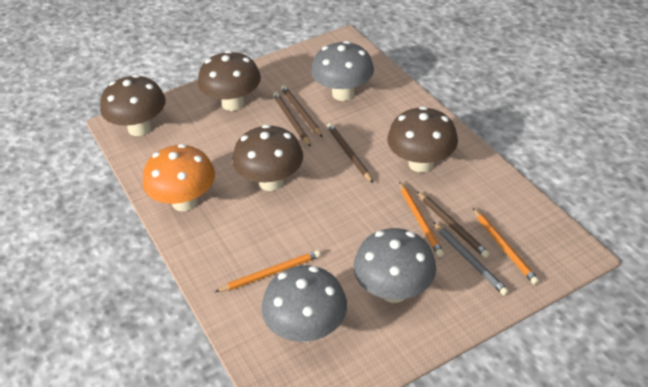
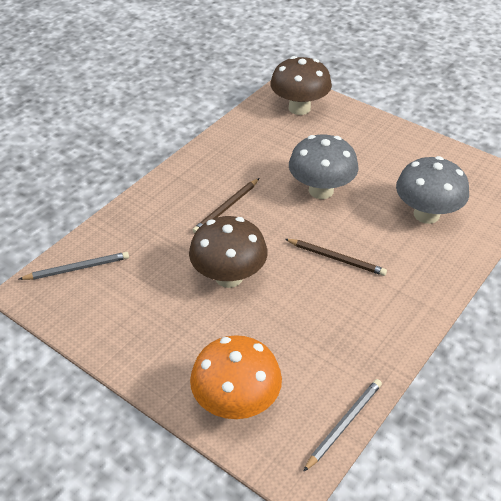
brown mushroom: [100,74,166,136] [198,50,261,111] [233,124,303,191] [387,106,458,172] = 4 -> [189,216,267,288] [270,56,332,115] = 2
brown pencil: [273,92,311,147] [281,85,322,137] [327,123,373,183] [417,191,490,258] = 4 -> [193,178,259,233] [285,239,387,276] = 2
grey mushroom: [262,265,347,342] [311,41,374,101] [353,228,436,303] = 3 -> [289,134,359,199] [396,156,469,224] = 2
grey pencil: [433,222,509,296] = 1 -> [19,252,129,280] [303,379,382,472] = 2
orange pencil: [215,250,321,292] [399,182,444,257] [473,208,539,285] = 3 -> none = 0

